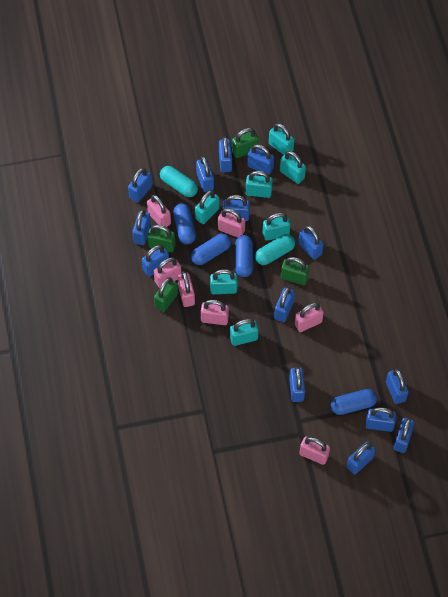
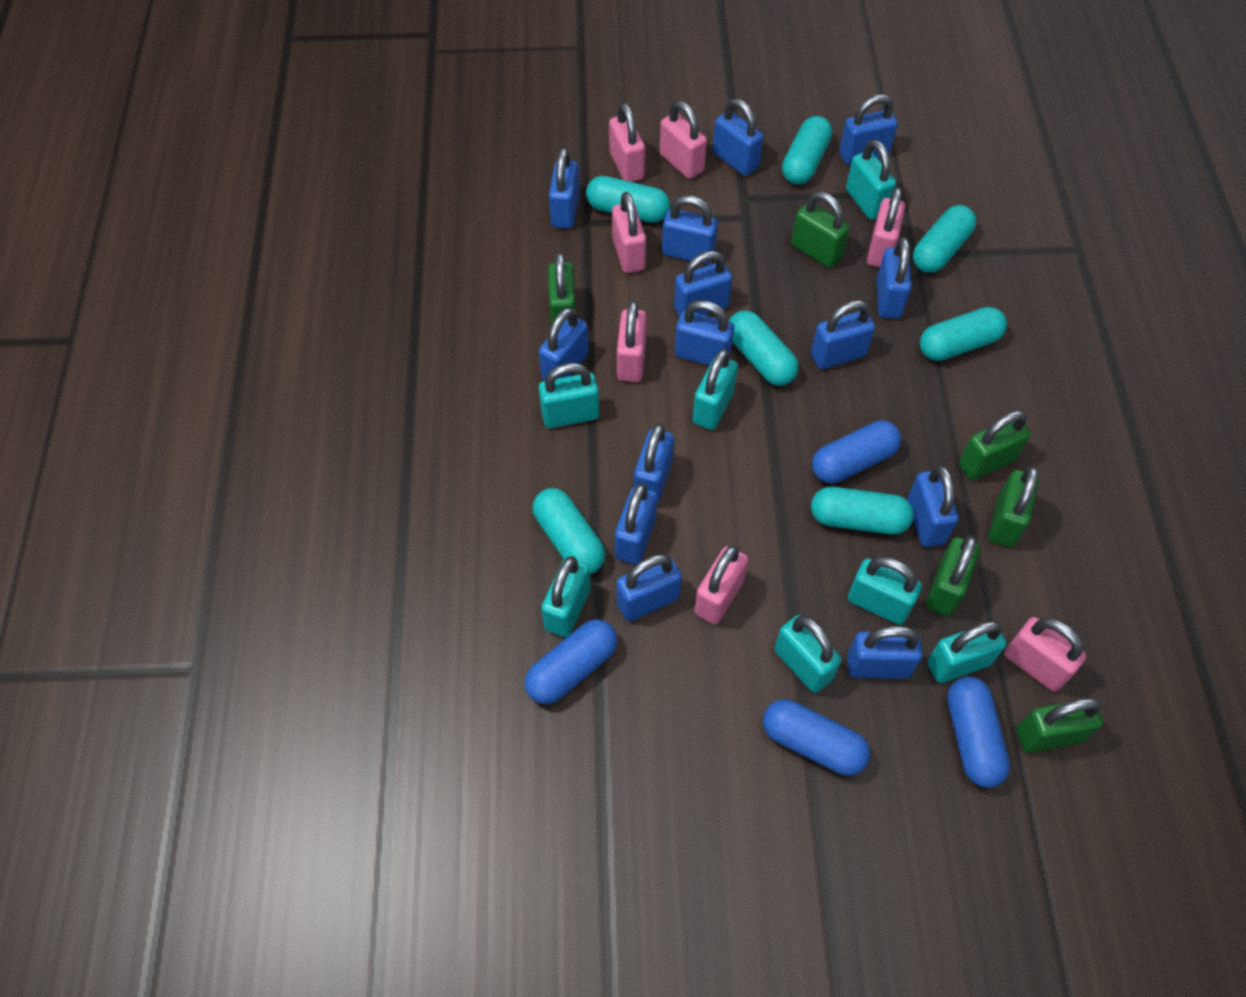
green padlock: [147,225,175,252] [154,277,178,312] [232,128,259,158] [281,257,309,285] = 4 -> [548,252,576,325] [791,192,850,268] [926,535,979,616] [959,410,1031,480] [989,466,1039,547] [1017,698,1103,753] = 6
turquoise capsule: [160,166,198,197] [255,234,295,265] = 2 -> [533,488,605,574] [586,176,670,223] [729,310,799,386] [782,116,832,184] [811,487,914,534] [913,205,976,273] [920,307,1007,361] = 7

